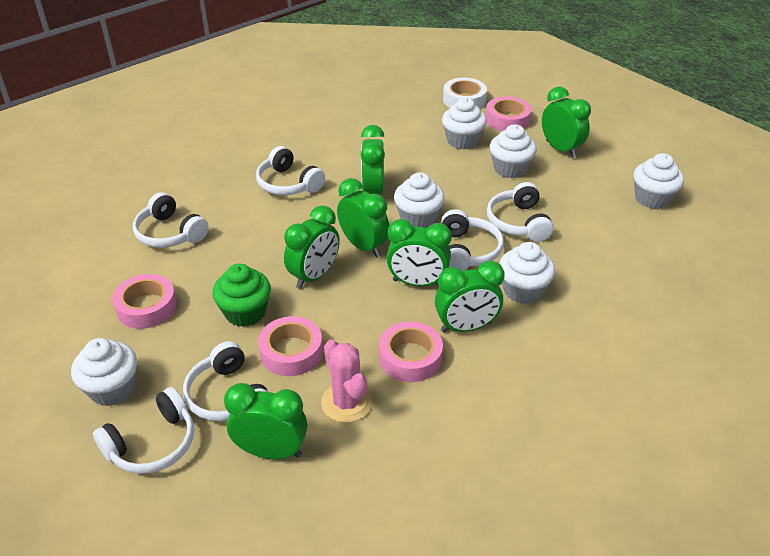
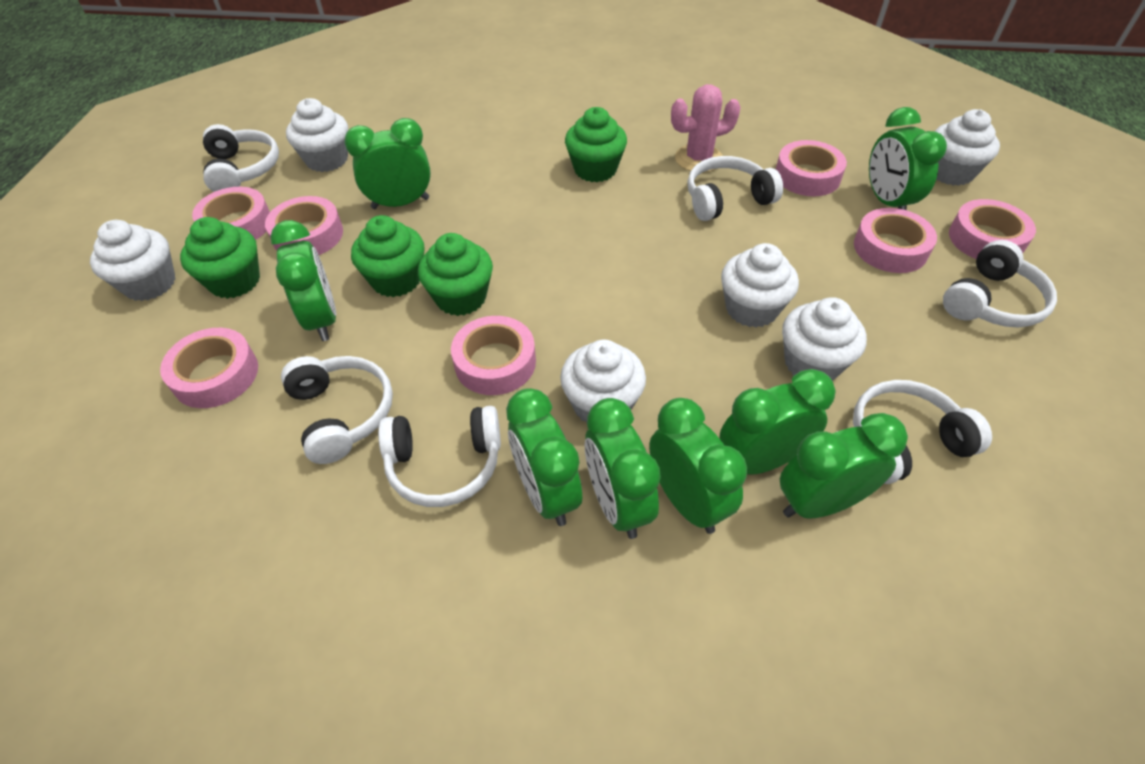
green clock: [224,383,307,459] [284,205,340,289] [337,178,390,258] [361,125,385,195] [386,219,452,286] [435,261,505,333] [542,87,591,158] = 7 -> [270,220,336,341] [344,118,431,209] [506,388,582,526] [584,398,661,539] [649,398,747,534] [719,369,836,475] [780,413,908,519] [869,107,947,210] = 8
green cupcake: [212,264,271,327] = 1 -> [180,217,260,299] [351,215,425,297] [418,233,493,316] [565,107,627,182] = 4
pink tape: [112,274,177,329] [258,316,323,376] [379,322,443,382] [486,96,532,131] = 4 -> [160,328,258,408] [192,187,270,240] [265,196,343,255] [451,316,536,395] [776,140,847,196] [854,208,937,273] [949,199,1036,259] = 7
white tape: [443,78,487,108] = 1 -> none = 0

